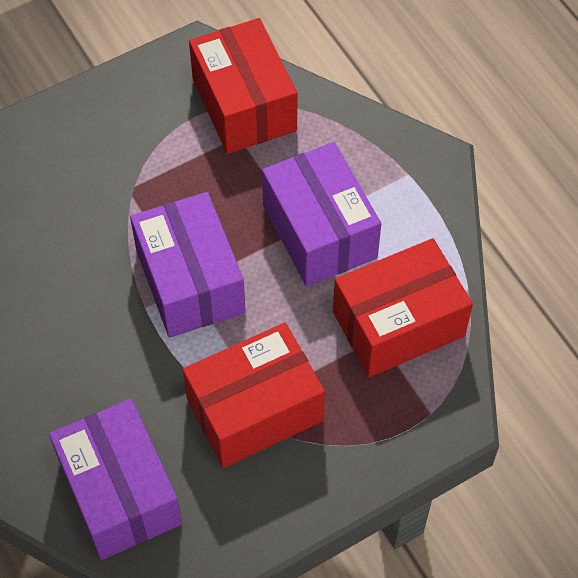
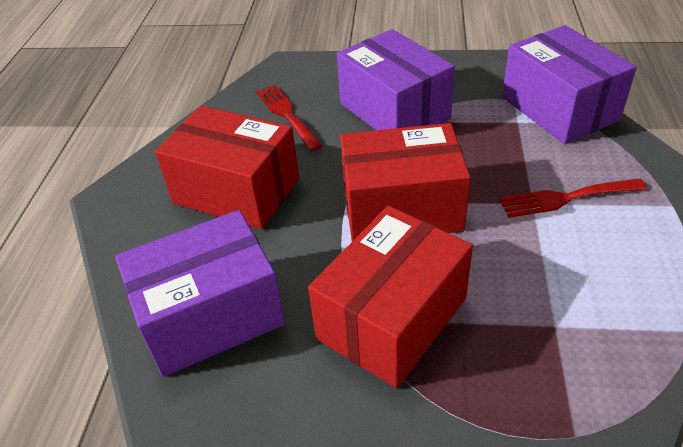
red fork: none = 0 -> [256,85,323,151] [499,179,647,218] = 2

